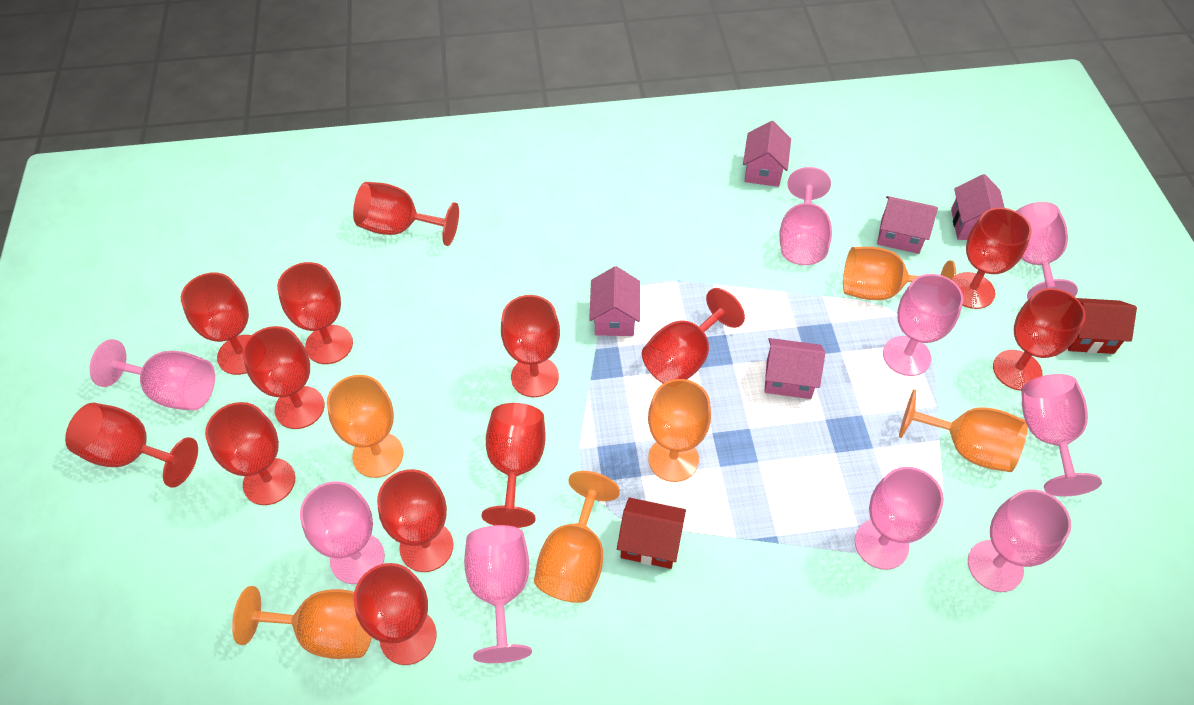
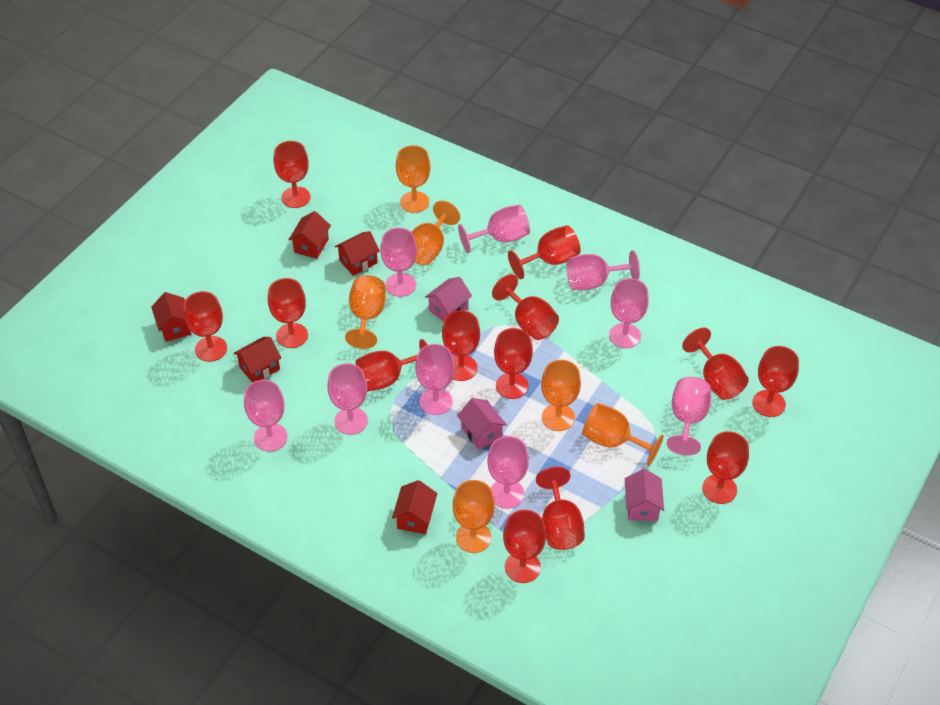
pink house: [589,266,640,336] [743,121,791,187] [764,338,825,399] [877,196,938,254] [951,174,1005,240] = 5 -> [425,277,472,322] [457,398,507,450] [625,469,664,521] = 3
red house: [617,498,686,569] [1068,298,1137,354] = 2 -> [151,292,191,342] [233,337,281,383] [289,211,331,259] [335,231,380,276] [392,480,437,534] = 5

